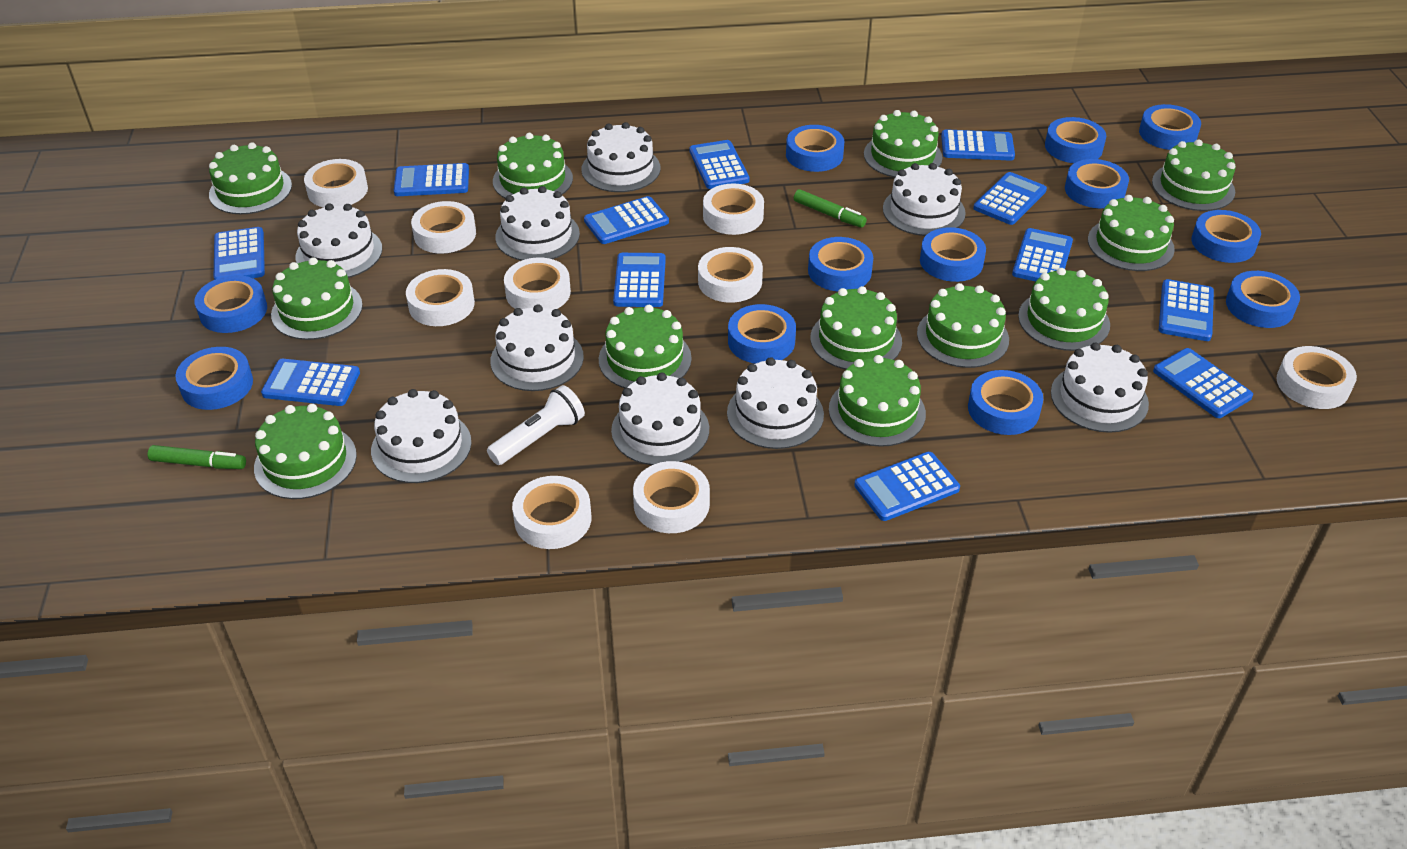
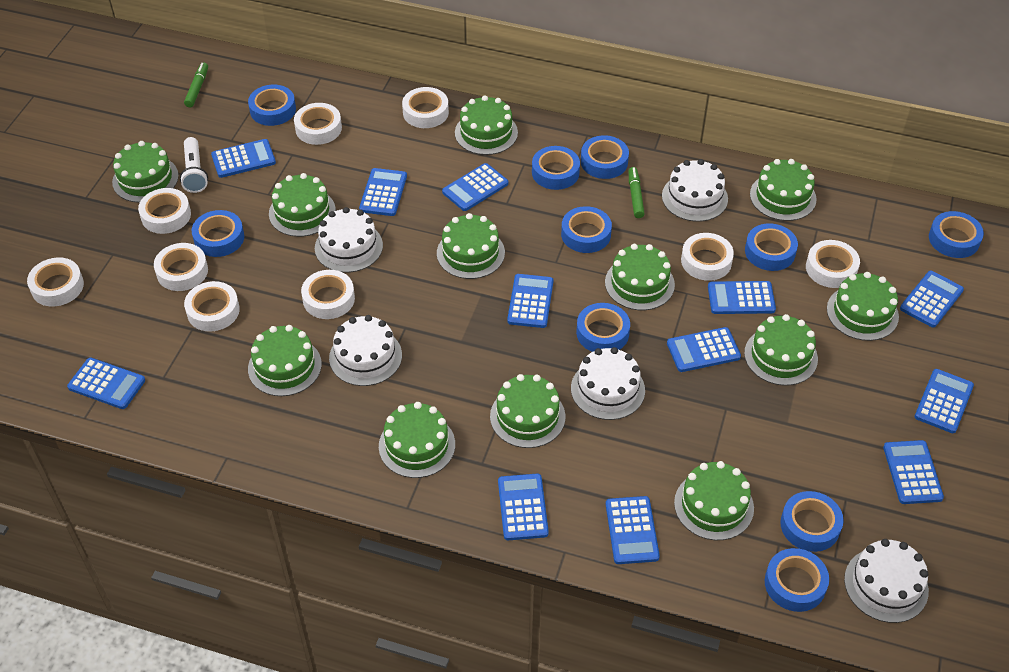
blue tape: [175,347,253,410] [194,275,267,333] [728,304,796,364] [786,125,844,172] [808,237,873,291] [920,227,986,282] [968,370,1043,435] [1045,117,1106,163] [1065,159,1129,208] [1139,104,1201,150] [1191,210,1261,263] [1226,271,1300,328] = 12 -> [191,210,244,257] [248,85,296,126] [532,146,580,190] [561,206,612,253] [576,303,630,352] [581,135,629,179] [745,223,798,271] [765,548,829,612] [780,491,844,552] [929,211,984,258] = 10
white cake: [296,203,382,278] [371,389,471,483] [490,304,584,391] [495,186,580,261] [581,122,661,192] [611,373,709,465] [727,357,824,449] [883,163,966,236] [1051,342,1149,433] = 9 -> [315,207,383,273] [329,315,402,386] [571,347,645,420] [662,159,728,222] [844,539,929,623] = 5

